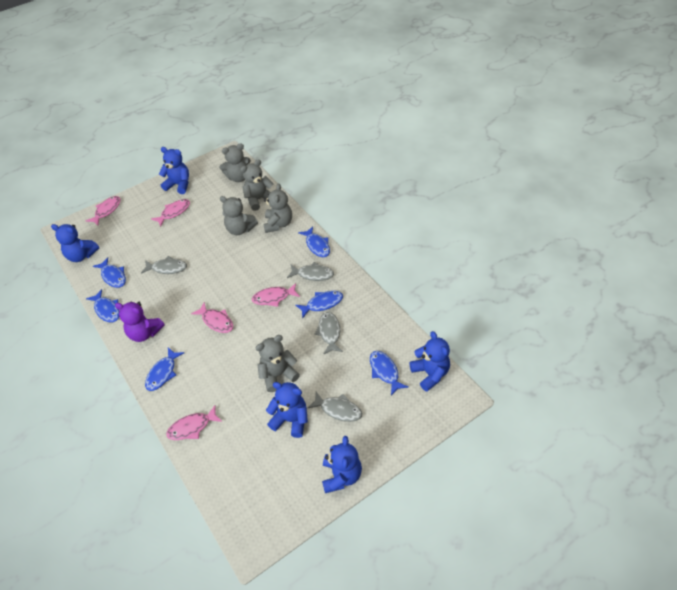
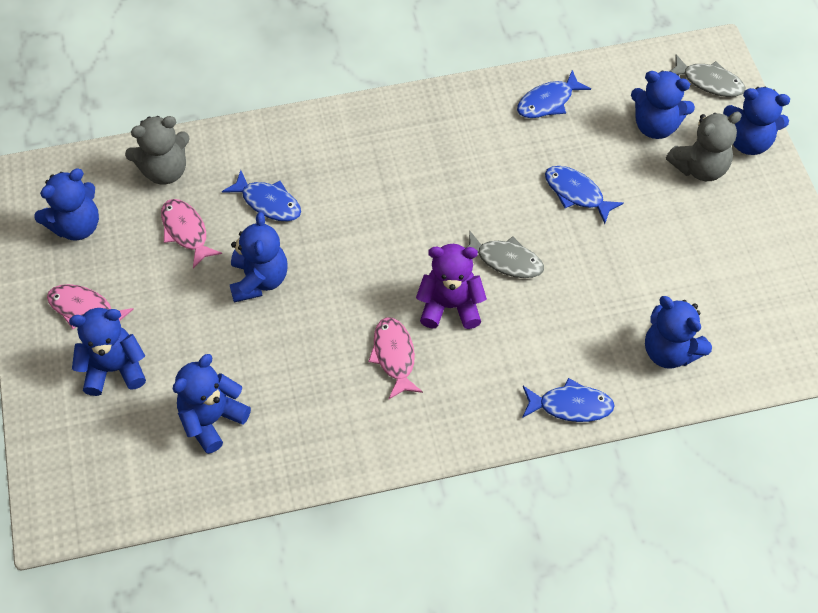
blue fish: [86,289,119,322] [93,257,126,288] [145,347,184,391] [295,291,343,319] [298,226,330,257] [370,351,408,396] = 6 -> [222,170,301,221] [517,70,591,118] [522,378,615,422] [545,166,624,224] = 4
blue teddy bear: [51,224,99,262] [159,147,189,194] [266,382,308,438] [322,436,362,493] [409,331,450,392] = 5 -> [34,169,99,241] [69,308,146,396] [173,354,251,454] [230,212,288,303] [631,71,695,139] [645,296,712,369] [723,87,790,155] = 7
grey fish: [141,256,187,274] [287,262,334,281] [308,392,362,422] [315,312,343,355] = 4 -> [466,231,544,278] [670,54,745,97] = 2
grey teddy bear: [219,143,251,182] [220,196,258,235] [240,159,273,211] [256,335,300,392] [263,183,292,233] = 5 -> [125,116,190,185] [666,112,742,181] = 2
pink fish: [86,196,121,226] [151,199,190,227] [167,405,223,440] [191,302,233,333] [252,283,300,307] = 5 -> [47,284,134,329] [161,199,222,268] [368,317,423,399] = 3

